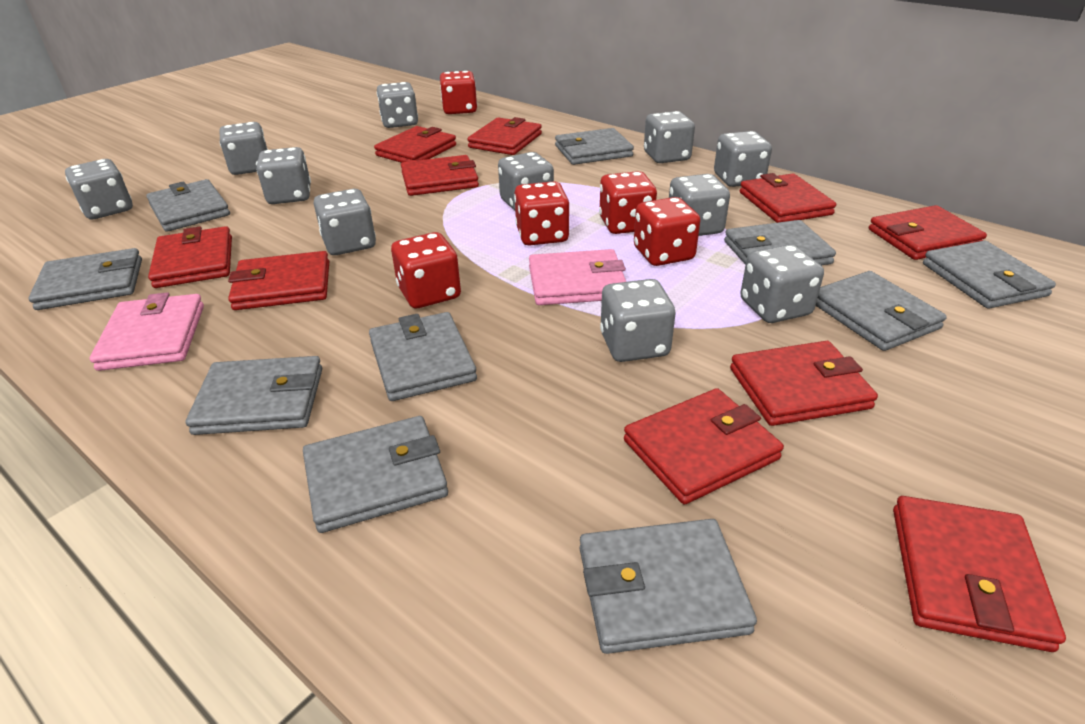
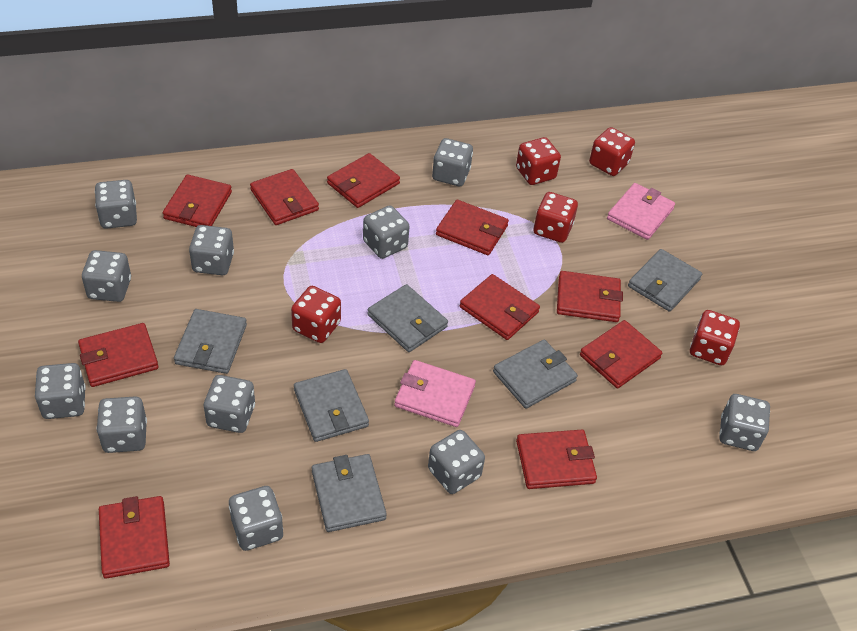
grey wallet: [28,248,142,310] [146,179,230,232] [186,356,322,435] [303,416,448,533] [369,312,477,401] [555,128,634,165] [580,519,757,654] [724,220,836,265] [816,271,947,351] [923,240,1056,309] = 10 -> [174,309,247,374] [294,369,369,442] [312,454,387,532] [367,284,448,352] [493,340,578,409] [628,249,702,312] = 6

